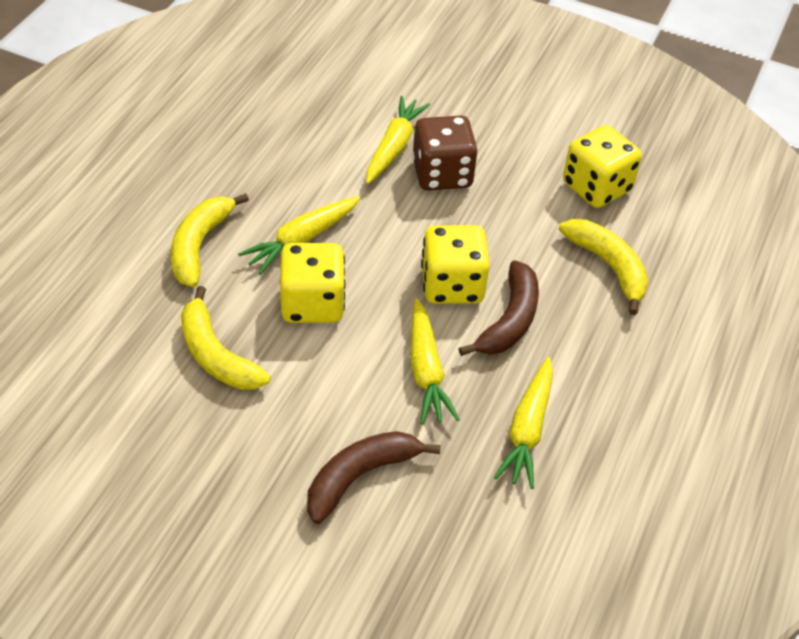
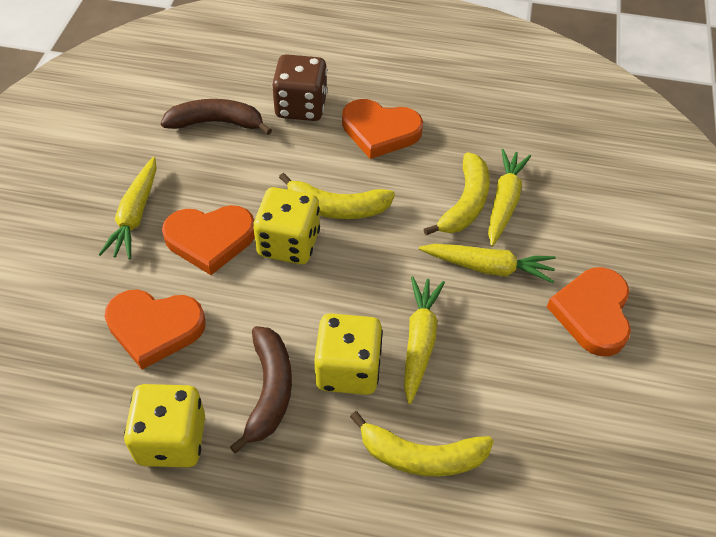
orange heart: none = 0 -> [104,289,206,369] [162,205,255,275] [342,99,423,159] [547,267,631,356] = 4

